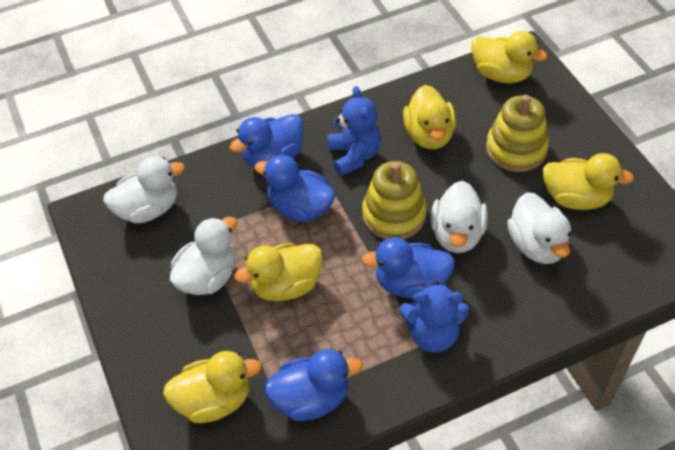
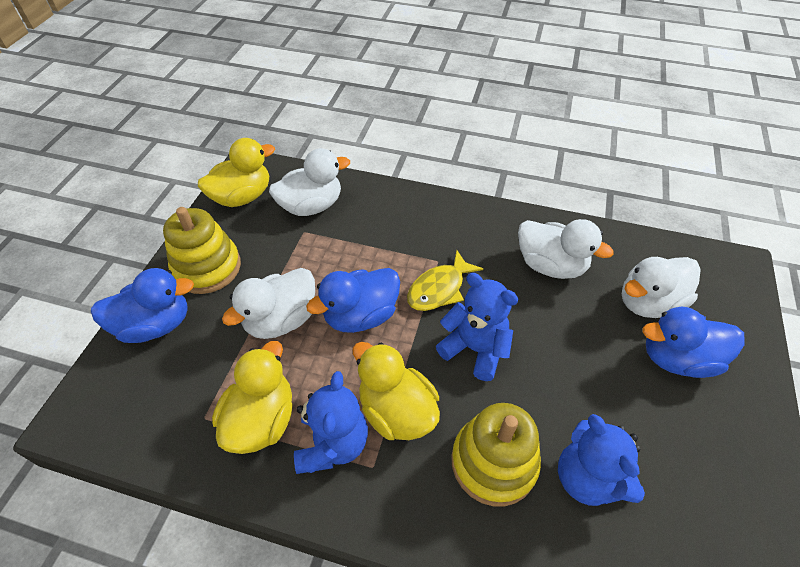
blue duck: [230,114,304,167] [254,155,335,222] [264,349,363,421] [361,237,455,299] = 4 -> [91,268,194,343] [306,268,400,333] [643,307,745,378] = 3
blue teddy bear: [328,86,381,176] [399,281,469,353] = 2 -> [294,371,368,474] [436,273,518,381] [558,414,645,506] = 3
yellow duck: [163,351,262,423] [234,243,323,301] [403,85,456,149] [471,31,548,83] [543,153,634,210] = 5 -> [198,138,275,207] [212,341,293,454] [353,342,440,440] = 3
yellow fish: none = 0 -> [407,250,483,311] = 1

